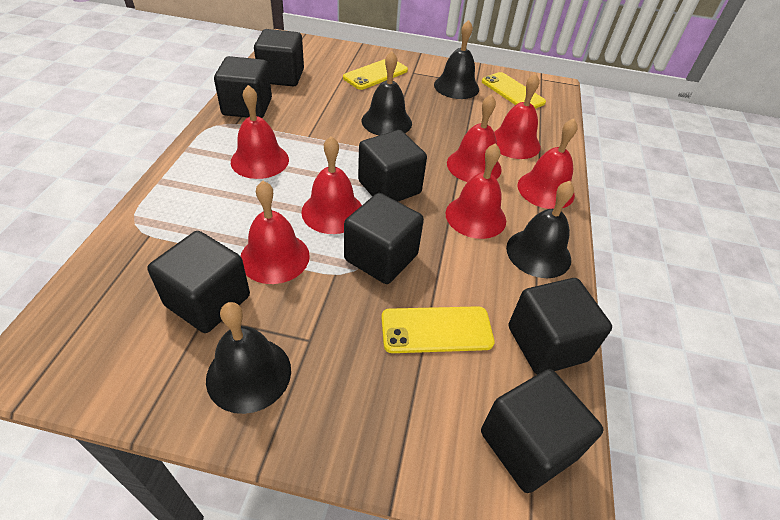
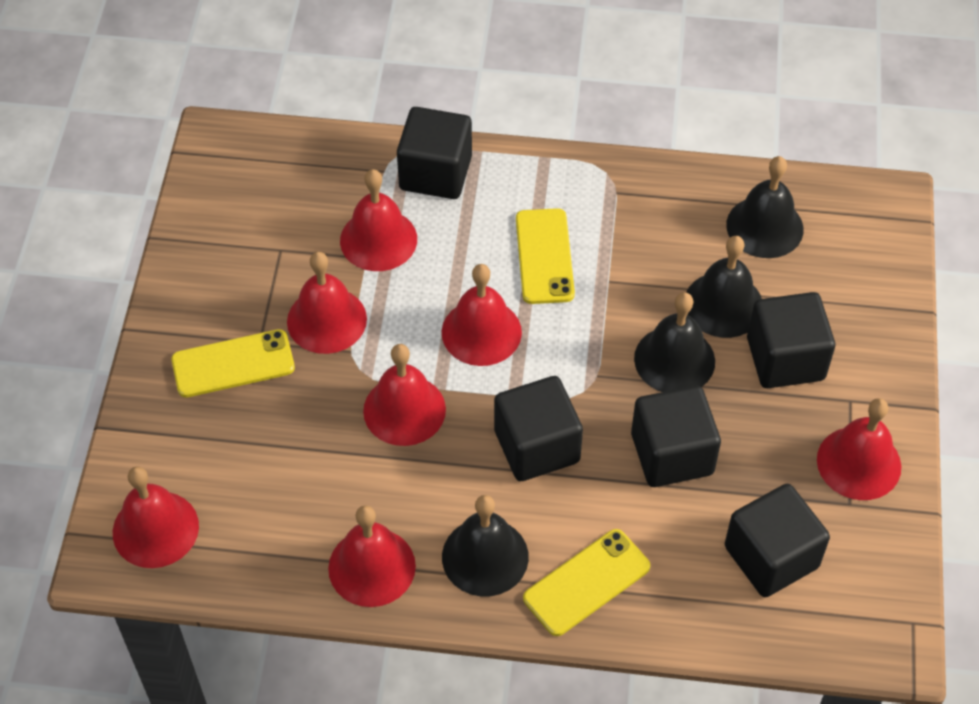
black cube: [147,231,250,333] [214,56,272,118] [254,29,304,87] [344,193,424,284] [358,130,427,202] [481,369,604,493] [509,278,612,375] = 7 -> [397,107,472,199] [494,376,583,481] [631,386,721,487] [725,484,830,597] [747,292,835,388] = 5

